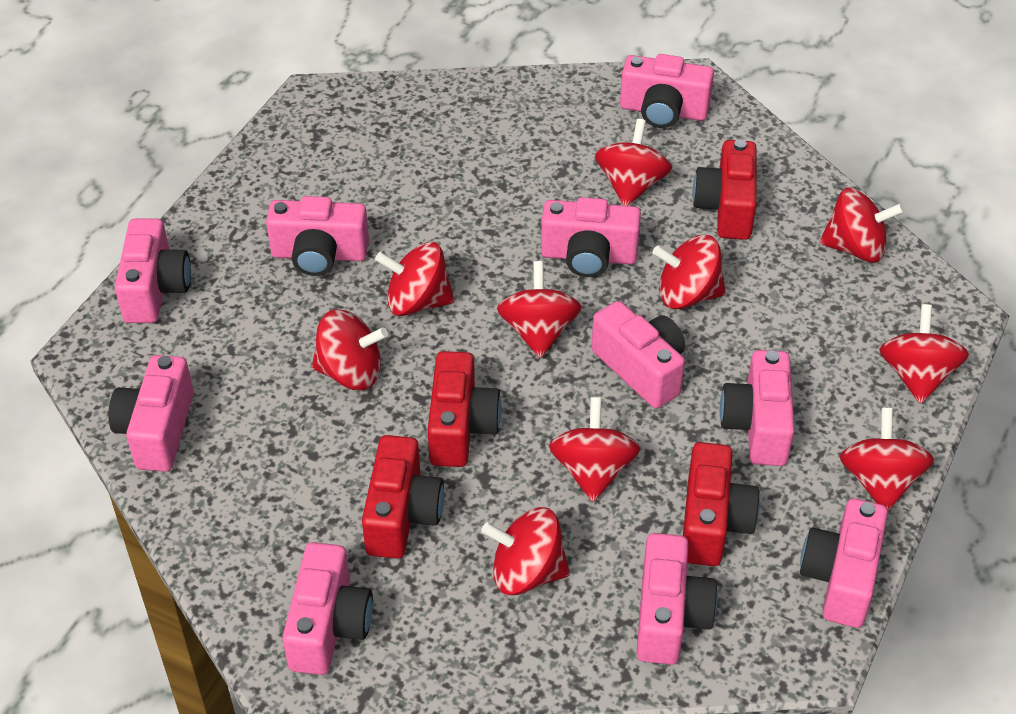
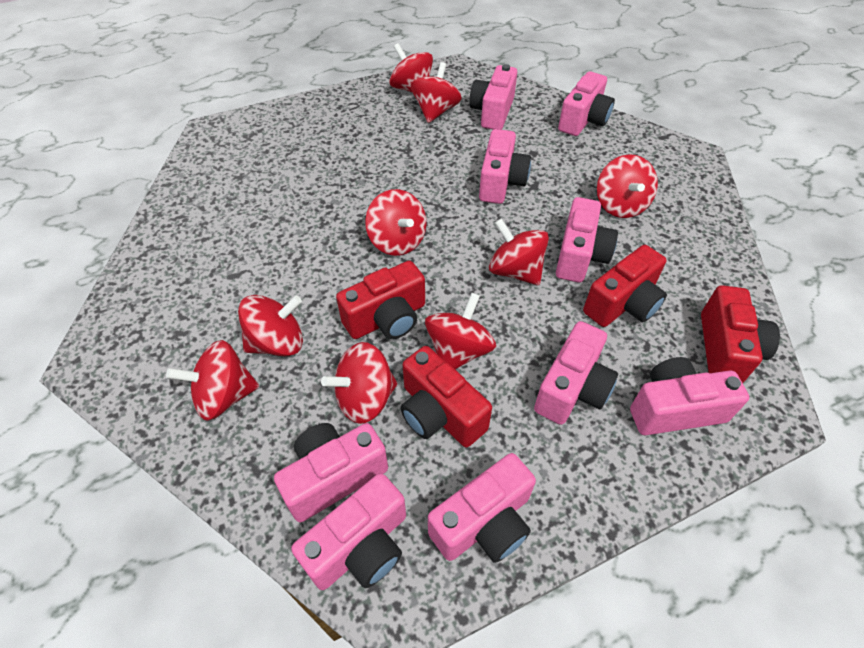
pink camera: [108,355,194,472] [115,219,191,323] [266,196,369,276] [282,542,373,675] [541,197,641,277] [591,301,685,408] [620,54,714,128] [637,533,718,665] [720,350,795,466] [800,498,888,628] = 10 -> [274,423,388,522] [291,473,406,590] [428,453,536,563] [469,64,517,130] [479,129,531,204] [534,321,618,425] [556,197,618,283] [558,71,615,136] [630,357,749,435] = 9
red spinning top: [312,309,388,390] [375,242,455,316] [481,507,570,595] [497,261,582,358] [549,397,640,502] [595,119,672,206] [653,235,726,309] [820,187,904,263] [839,408,934,512] [879,304,969,404] = 10 -> [166,340,259,420] [238,295,303,356] [321,342,398,424] [365,189,426,256] [389,43,433,93] [411,62,462,123] [425,293,496,369] [489,218,549,285] [597,154,658,218] = 9

